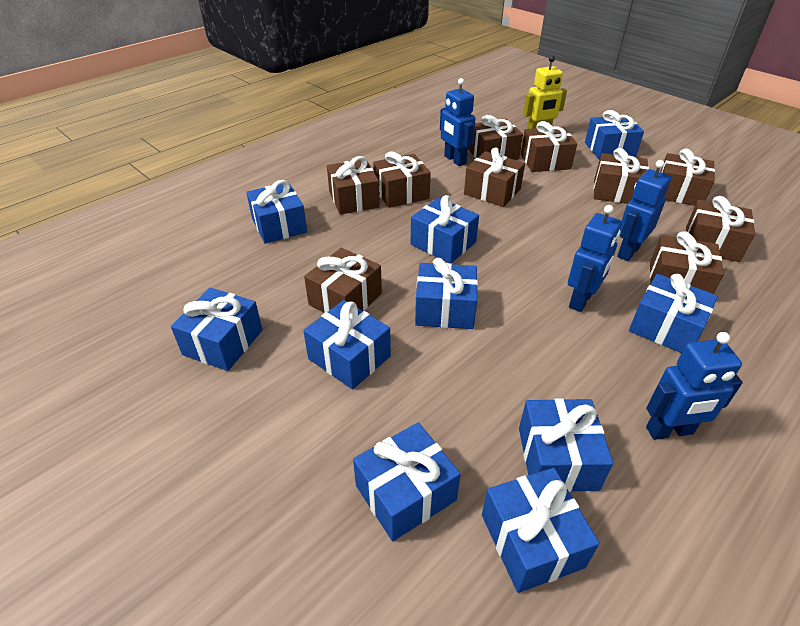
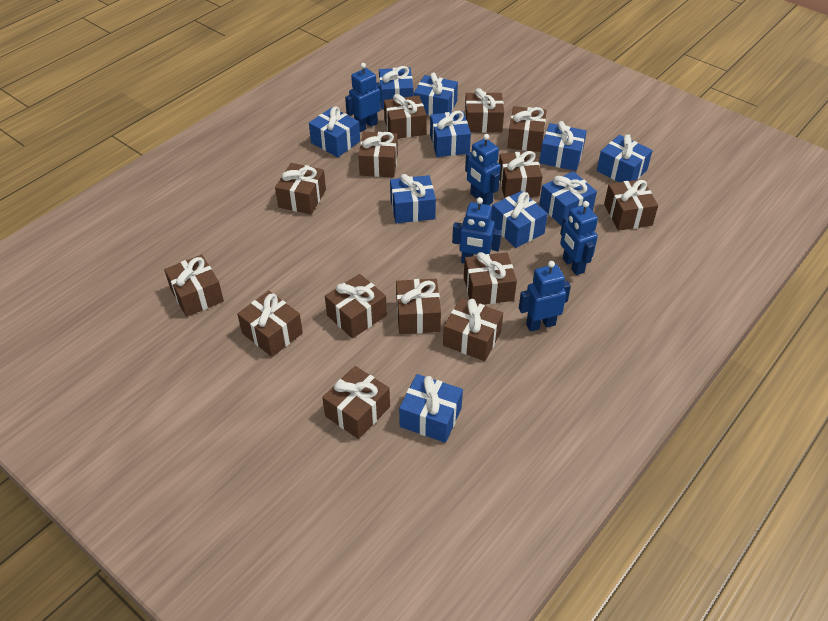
blue robot: [440,78,476,166] [568,205,622,312] [617,160,671,261] [646,332,743,440] = 4 -> [345,63,382,132] [452,197,502,263] [465,134,501,205] [519,261,571,332] [560,201,598,275] = 5
brown gift: [304,248,382,313] [327,156,380,215] [373,151,431,208] [464,147,525,207] [468,115,523,160] [521,121,577,172] [594,148,649,204] [650,231,724,294] [660,148,715,206] [686,196,755,262] = 10 -> [164,254,224,317] [237,291,303,357] [275,163,326,215] [322,366,390,439] [325,274,387,338] [358,132,398,177] [384,94,427,139] [396,279,441,334] [443,298,503,361] [464,252,517,305] [465,88,504,133] [499,151,542,198] [507,106,547,152] [604,179,658,231] = 14
yellow robot: [523,56,567,129] = 1 -> none = 0

